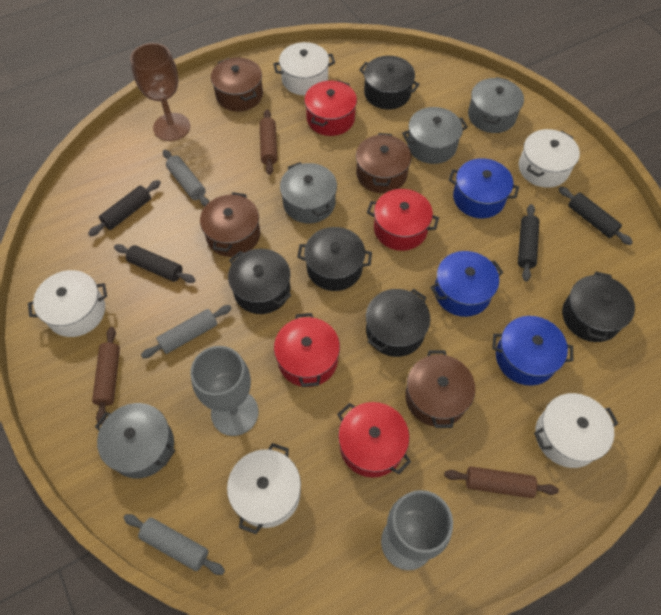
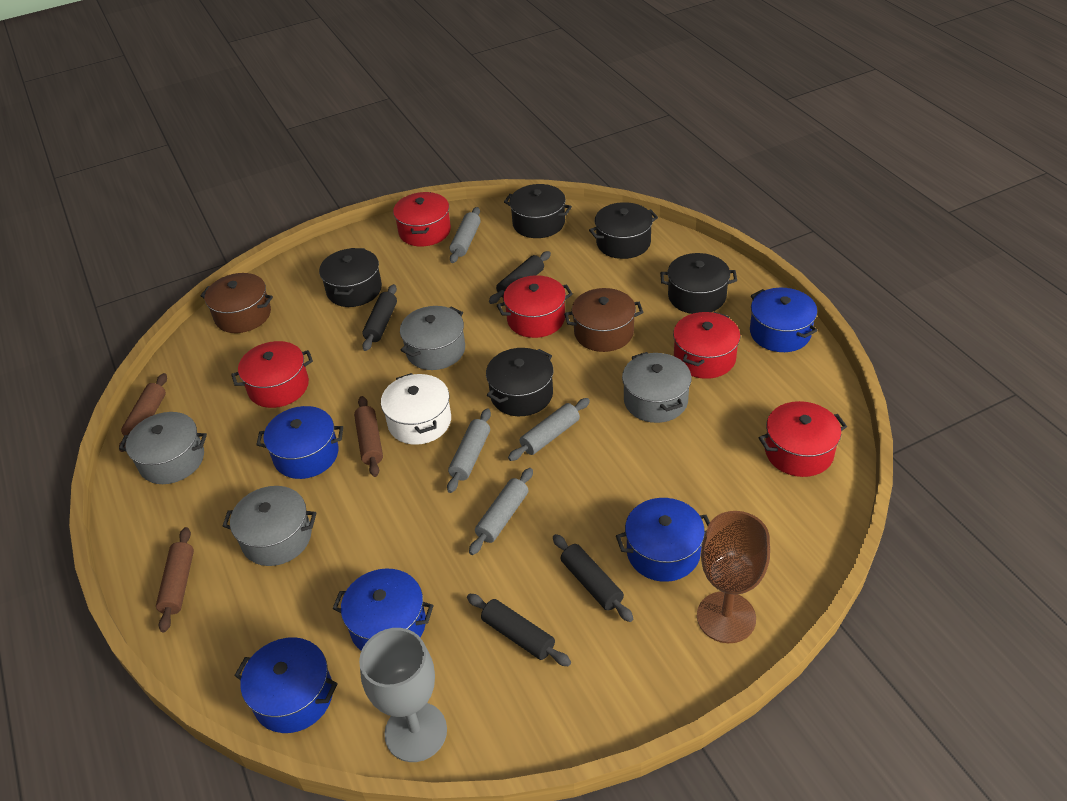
blue pot: [430,251,503,317] [449,158,519,218] [492,316,573,386] = 3 -> [234,637,338,733] [256,406,343,479] [333,569,434,651] [616,498,710,582] [750,288,817,352] = 5
brown pot: [200,192,260,257] [211,58,263,112] [356,133,412,193] [405,350,475,428] = 4 -> [200,273,273,333] [564,288,643,352] = 2
grey goblet: [190,346,259,436] [381,490,453,570] = 2 -> [359,628,447,762] = 1
grey rolling pin: [124,514,225,575] [141,305,232,358] [163,150,209,206] = 3 -> [447,409,491,493] [450,207,481,263] [469,468,533,555] [508,398,590,461] = 4
red pot: [274,313,340,387] [304,80,357,136] [337,402,411,478] [367,189,439,251] = 4 -> [231,341,313,408] [393,192,451,246] [497,275,573,338] [673,312,740,379] [758,401,847,477] = 5
white pot: [28,270,107,337] [227,443,301,534] [273,42,335,95] [519,129,580,188] [534,393,618,468] = 5 -> [381,373,451,445] = 1

